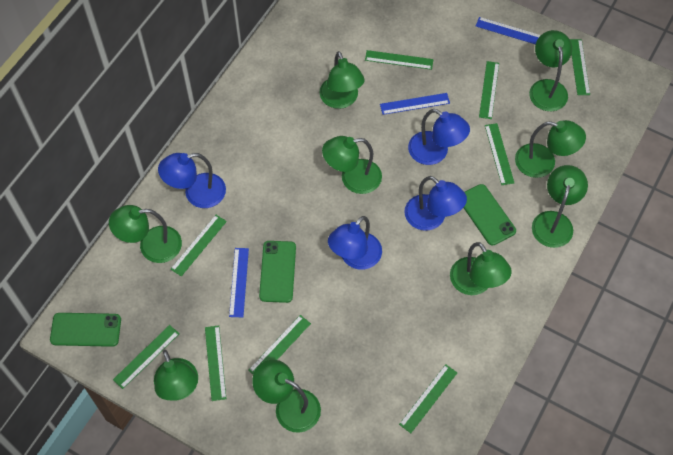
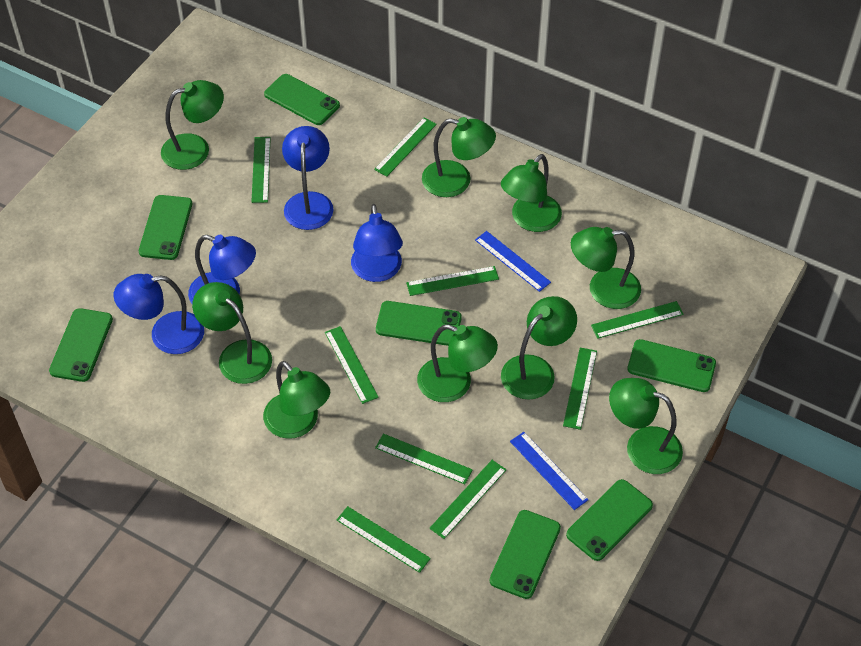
blue ruler: [229,248,249,317] [380,93,450,115] [476,17,541,44] = 3 -> [475,231,551,292] [510,432,588,510] = 2
green phone: [50,313,121,347] [259,241,296,303] [463,184,516,246] = 3 -> [49,308,113,382] [139,195,192,260] [264,74,340,125] [376,301,462,346] [490,510,561,599] [566,479,653,561] [627,339,716,392] = 7

